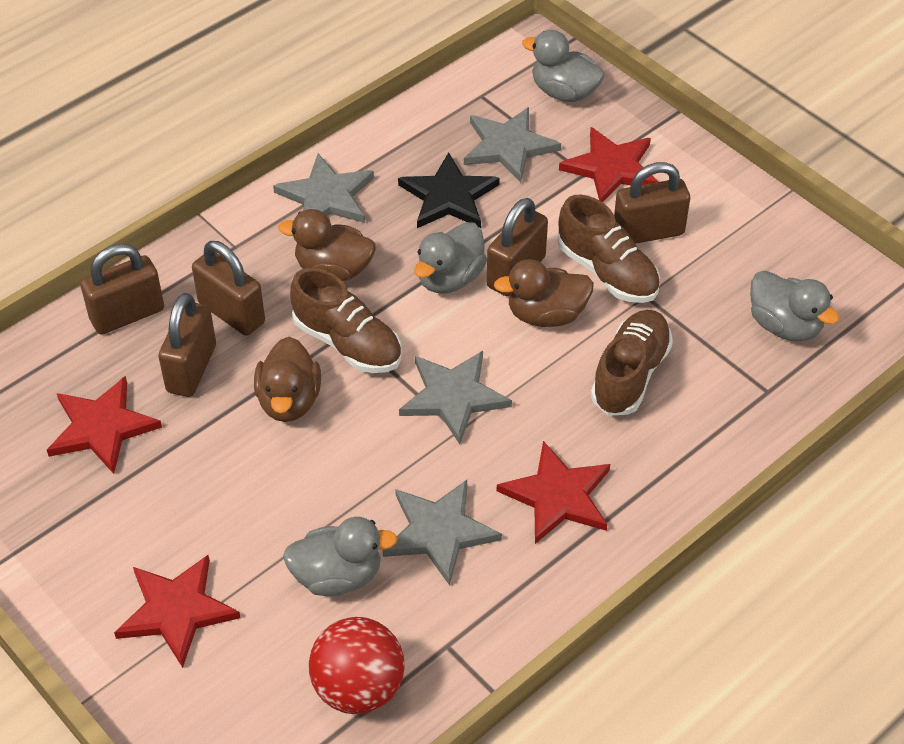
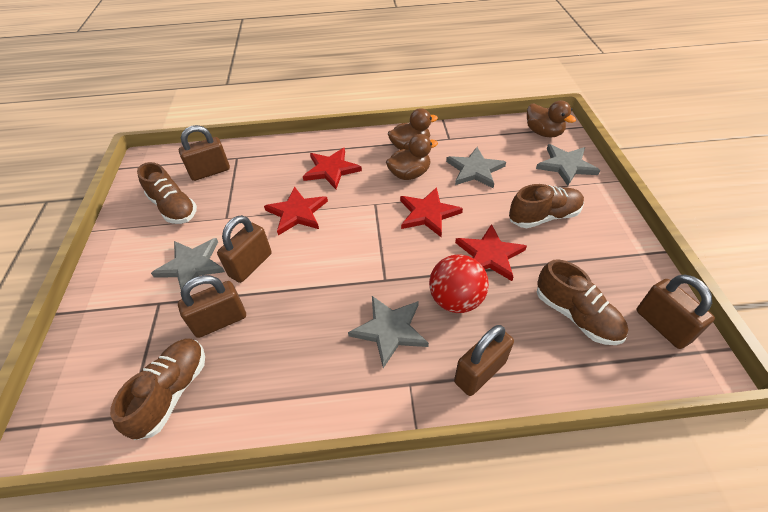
black star: [398,152,500,228] = 1 -> none = 0
brown shoe: [290,268,402,373] [558,195,660,303] [591,310,673,416] = 3 -> [110,339,205,440] [137,162,197,224] [509,184,584,228] [537,259,628,345] = 4
grey duck: [283,517,398,596] [414,222,487,293] [522,30,605,102] [750,270,839,341] = 4 -> none = 0

